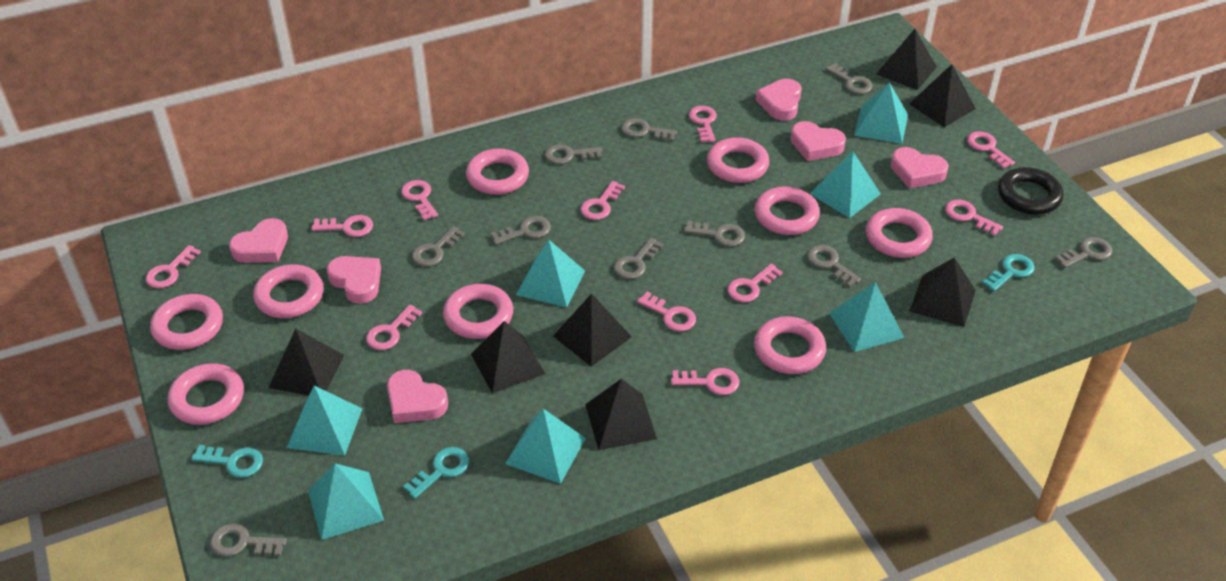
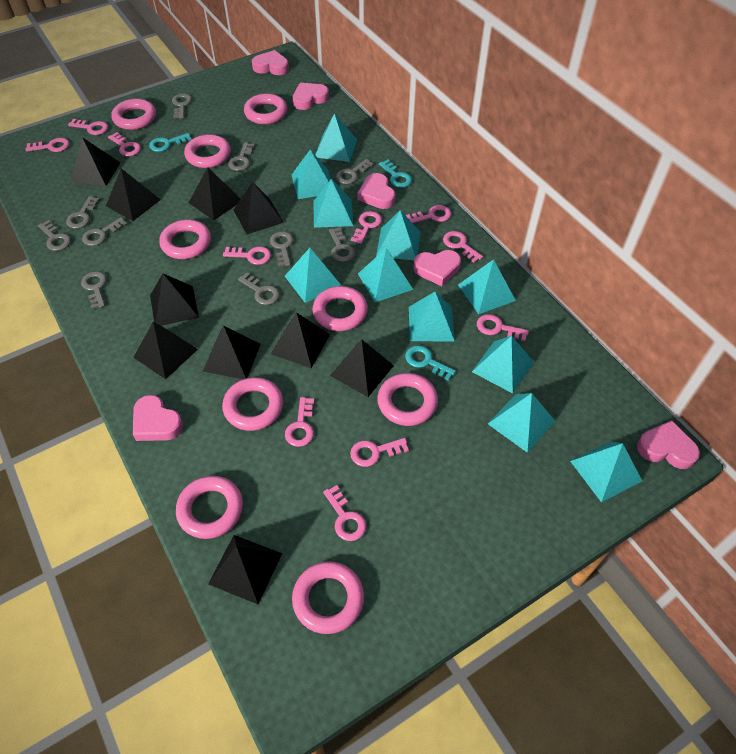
black pyramid: [268,328,344,395] [471,321,545,393] [553,293,632,367] [585,379,657,450] [876,29,937,90] [909,64,976,127] [910,257,976,327] = 7 -> [71,137,121,186] [106,169,161,221] [133,322,198,379] [150,273,199,326] [189,167,241,220] [203,326,261,379] [208,535,282,604] [234,182,284,234] [271,312,330,368] [330,339,394,397] = 10
black ring: [998,167,1064,215] = 1 -> none = 0
turquoise pyramid: [287,386,362,456] [308,464,384,540] [505,409,586,484] [516,240,585,308] [810,151,881,218] [829,282,905,352] [854,82,908,144] = 7 -> [285,248,342,303] [292,149,331,199] [313,179,353,228] [315,113,357,162] [358,248,413,302] [376,210,421,260] [409,292,455,341] [458,259,516,314] [472,336,534,394] [488,393,555,453] [570,441,642,502] = 11

